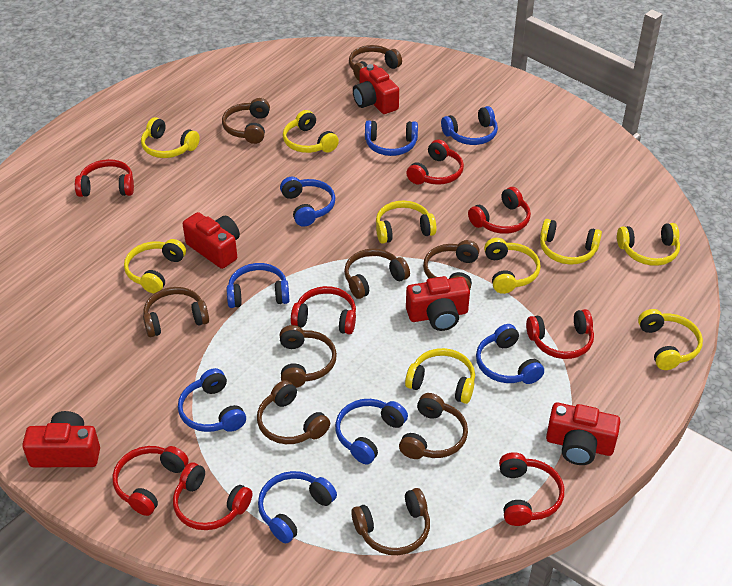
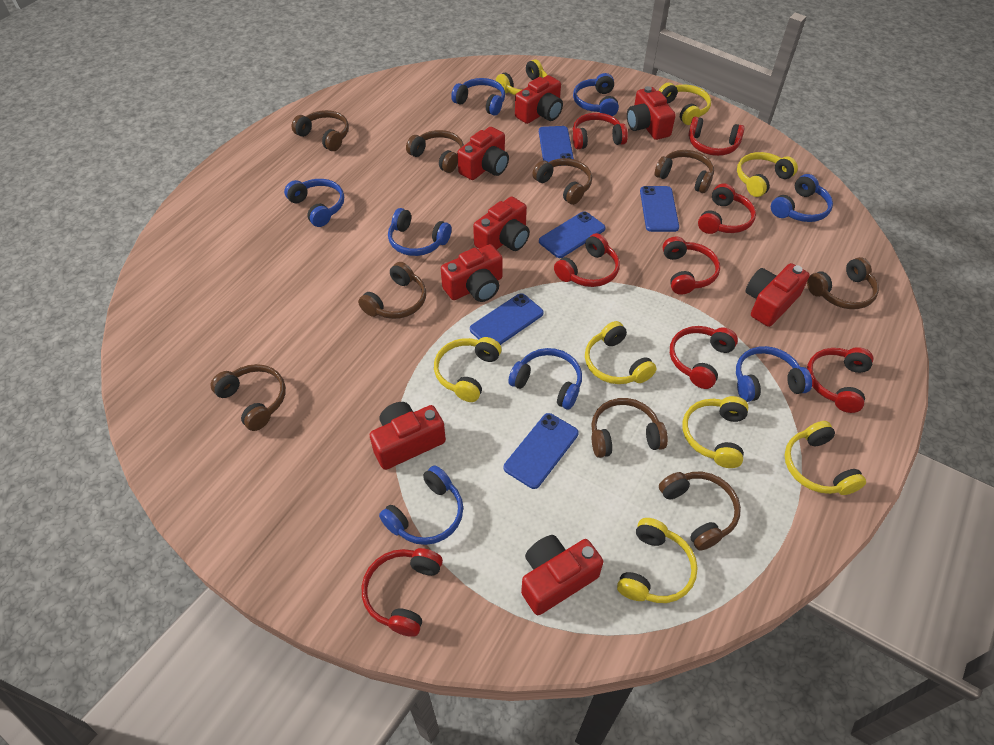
blue phone: none = 0 -> [470,293,544,345] [504,413,579,489] [539,126,574,162] [539,211,606,258] [640,186,679,232] = 5
red camera: [22,411,100,467] [183,212,240,269] [353,64,399,114] [406,276,470,331] [546,403,621,465] = 5 -> [370,402,446,470] [441,244,503,302] [457,127,509,180] [473,197,530,251] [515,75,563,124] [521,535,603,615] [627,86,676,140] [745,263,810,327] = 8
yellow headphones: [124,239,186,294] [141,117,200,158] [283,110,339,153] [376,200,437,244] [405,348,475,404] [484,238,541,294] [540,219,602,265] [617,223,680,266] [638,309,703,370] = 9 -> [434,337,501,402] [496,59,547,95] [585,321,657,384] [617,518,698,603] [659,83,711,125] [683,396,748,468] [737,152,798,197] [785,421,866,495] = 8

